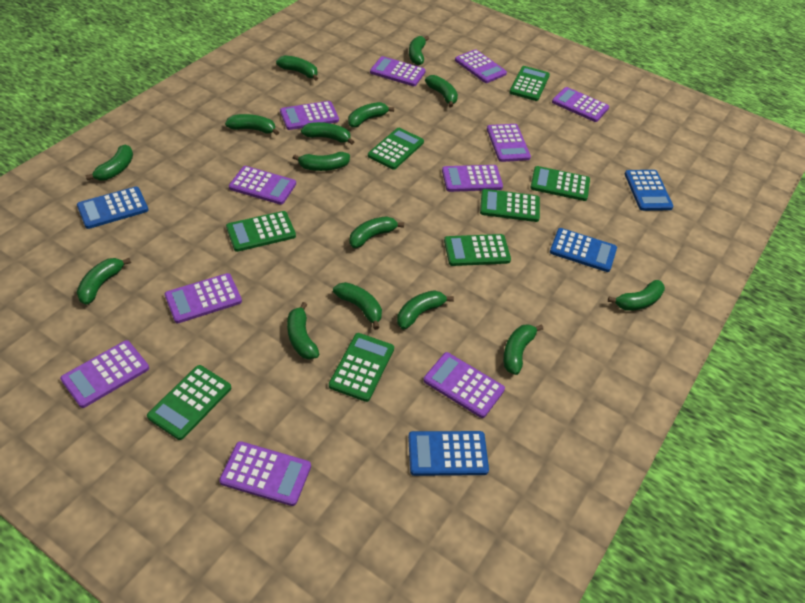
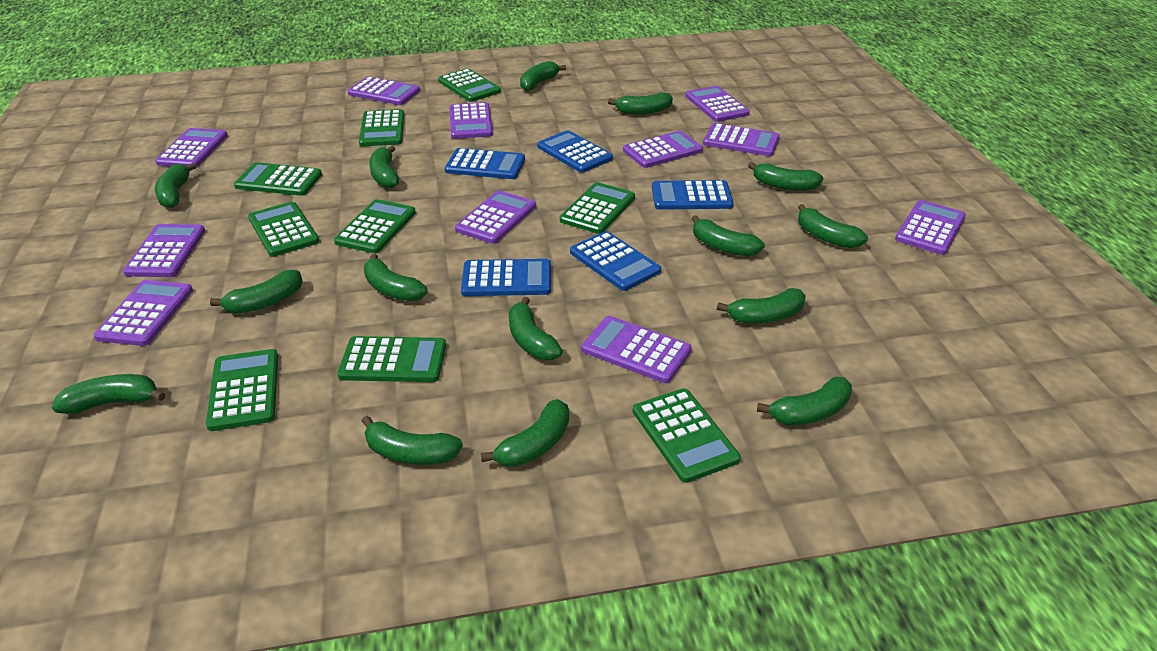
blue calculator: [77,187,148,229] [408,431,489,476] [550,228,617,272] [625,170,674,211] = 4 -> [445,148,525,179] [461,259,551,296] [537,130,613,173] [570,231,661,291] [652,180,733,210] = 5
green calculator: [147,365,231,440] [226,211,296,252] [329,333,394,402] [368,128,424,170] [444,234,511,266] [480,189,540,222] [509,66,550,101] [530,166,590,201] = 8 -> [206,349,278,431] [234,162,322,196] [248,202,319,257] [334,199,416,253] [337,336,446,382] [359,109,404,146] [438,68,501,102] [560,182,635,234] [633,388,740,483] = 9

